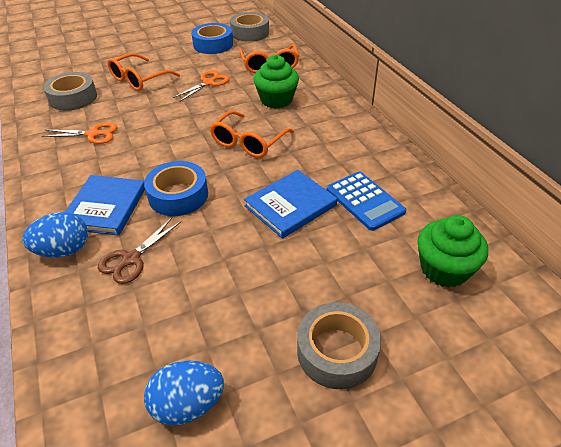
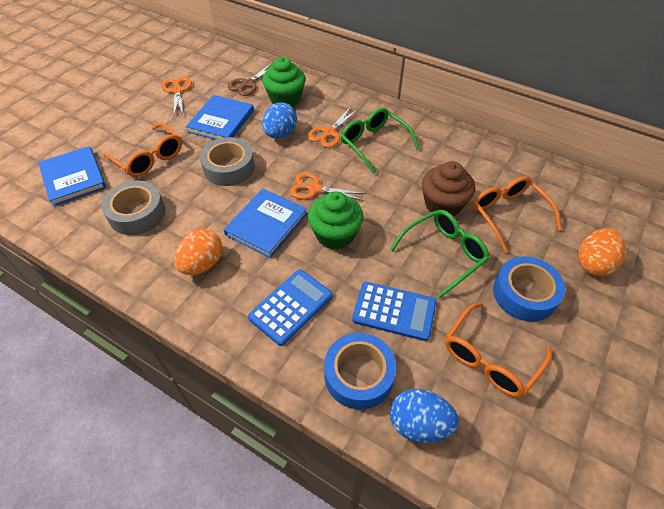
blue book: [65,175,145,236] [244,170,337,239] = 2 -> [38,146,106,206] [186,95,254,140] [224,189,307,258] = 3
blue calculator: [327,172,406,231] = 1 -> [248,269,332,346] [352,282,436,341] = 2
brown cupcake: none = 0 -> [422,161,475,216] = 1
green glasses: none = 0 -> [341,108,420,174] [390,209,490,298] = 2
grey tape: [43,72,97,111] [230,12,269,42] [297,302,381,389] = 3 -> [102,181,165,235] [200,137,255,186] = 2
orange egg: none = 0 -> [174,229,223,275] [578,228,626,276] = 2
orange scissors: [42,122,118,144] [173,70,230,102] = 2 -> [162,77,192,116] [290,173,367,201] [308,107,359,148] = 3

